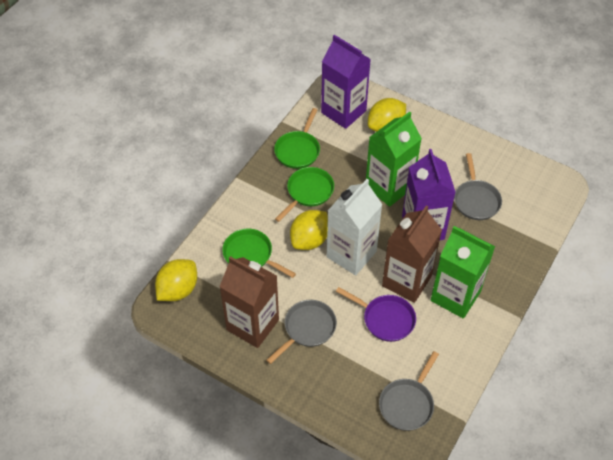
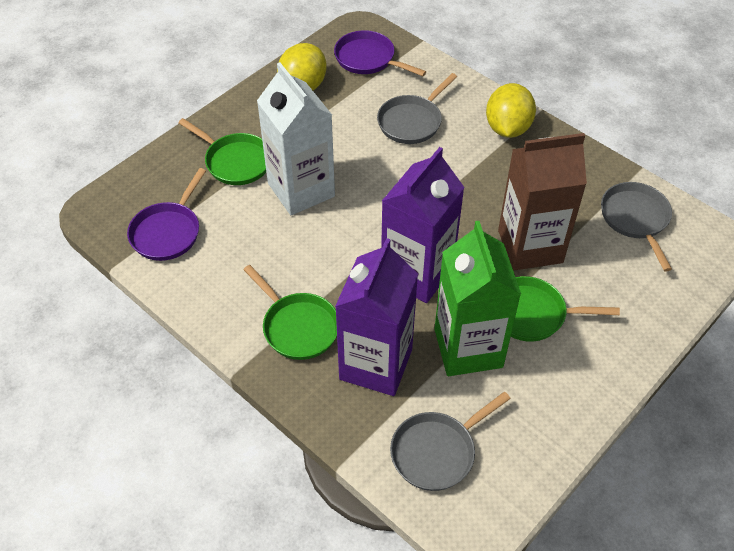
brown carton: [219,256,279,348] [382,206,442,303] = 2 -> [498,133,587,271] = 1
green carton: [366,112,422,207] [431,226,495,319] = 2 -> [434,221,521,376] = 1
purple pan: [336,287,416,342] = 1 -> [127,168,206,261] [334,30,426,76] = 2
yellow lemon: [155,259,197,301] [290,210,328,250] [368,98,406,132] = 3 -> [277,43,327,90] [486,83,536,138] = 2

